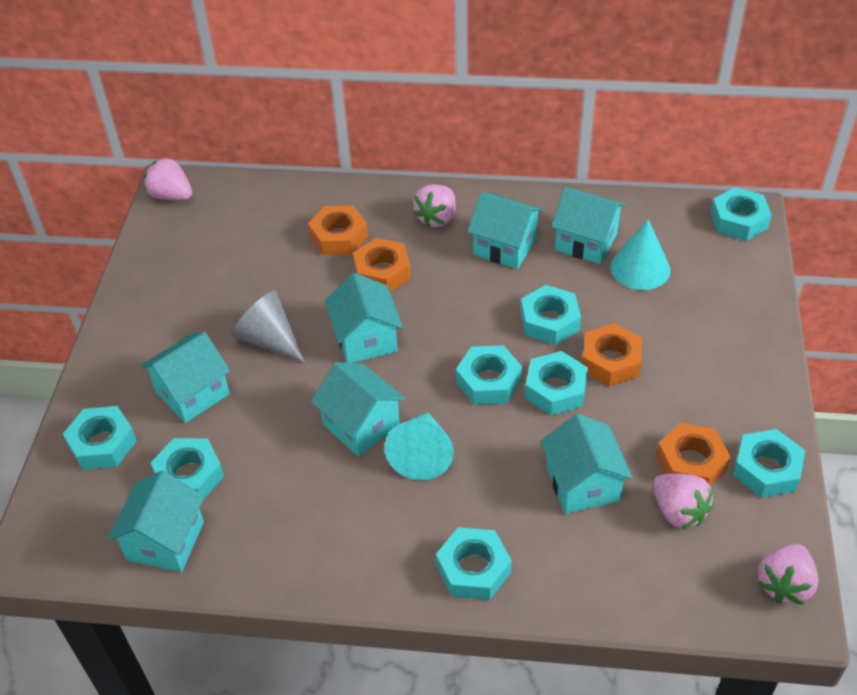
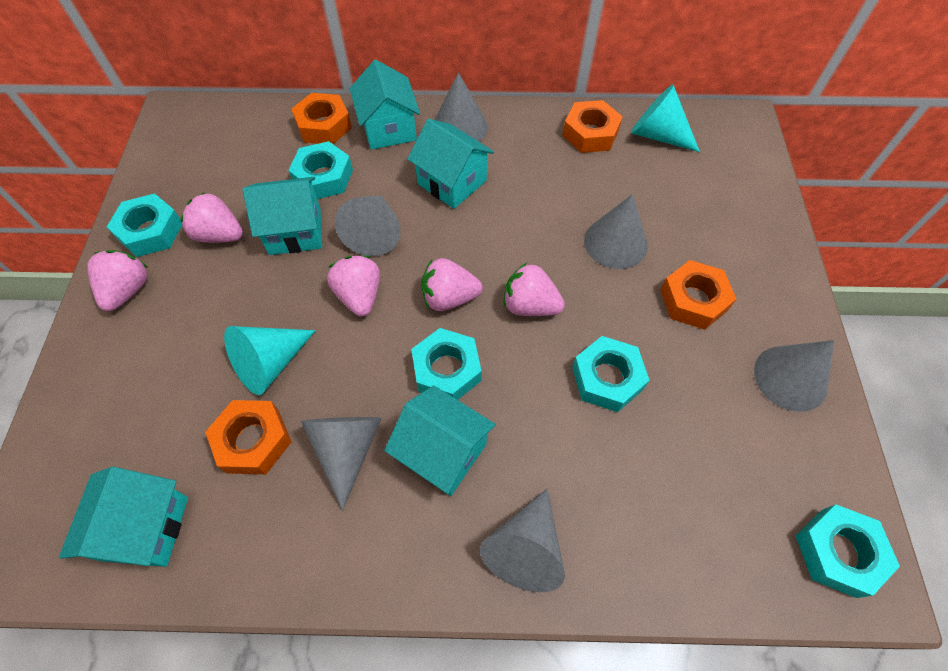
grey cone: [231,291,305,363] = 1 -> [301,417,382,511] [335,195,400,256] [434,72,488,142] [480,489,565,592] [584,194,648,269] [754,340,834,412] = 6
pink strawberry: [144,158,192,200] [413,184,456,228] [653,474,713,529] [758,544,818,605] = 4 -> [87,250,148,311] [180,192,243,243] [327,256,380,317] [421,258,483,311] [503,263,565,316] = 5
turquoise house: [107,471,204,572] [141,332,230,423] [311,362,405,456] [325,273,403,363] [468,192,544,269] [540,414,633,514] [551,187,626,264] = 7 -> [59,467,188,567] [243,177,322,255] [350,60,420,150] [384,386,496,496] [408,119,494,209] = 5
turquoise nut: [63,406,137,470] [151,438,224,500] [436,527,512,600] [456,345,522,405] [521,285,581,345] [525,351,588,415] [711,187,772,241] [733,429,805,498] = 8 -> [107,194,182,257] [288,141,353,199] [411,328,482,400] [572,336,650,412] [796,504,900,598] = 5

